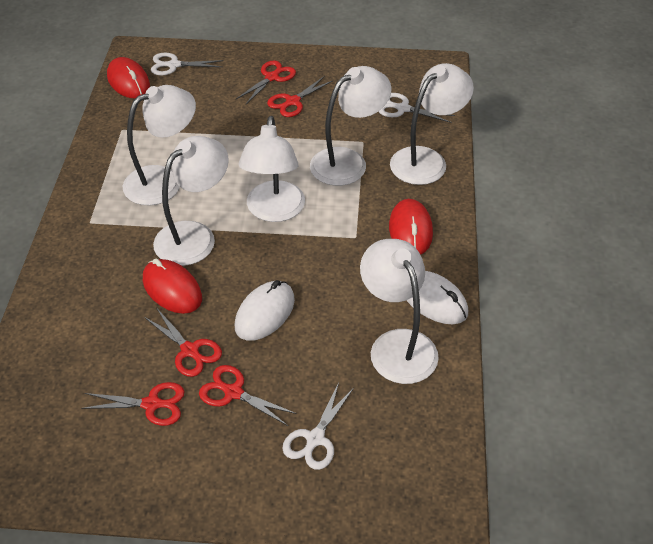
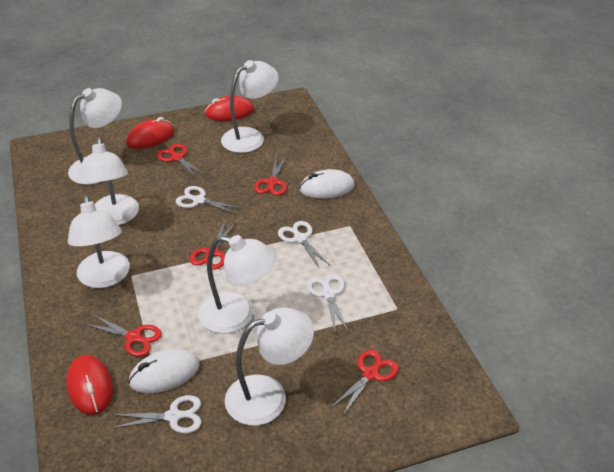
white scissors: [151,53,224,76] [282,383,354,470] [378,93,455,123] = 3 -> [111,395,202,434] [176,186,243,215] [278,221,331,269] [307,275,348,331] = 4

